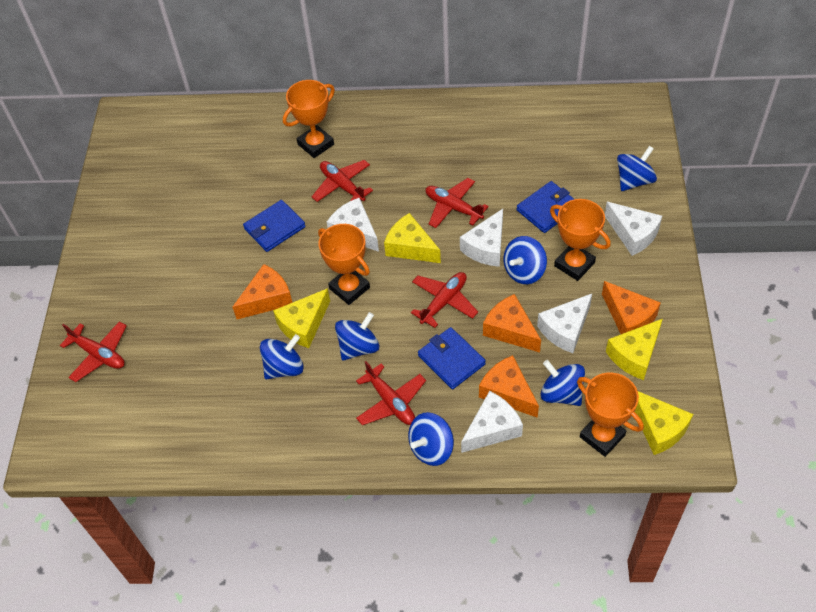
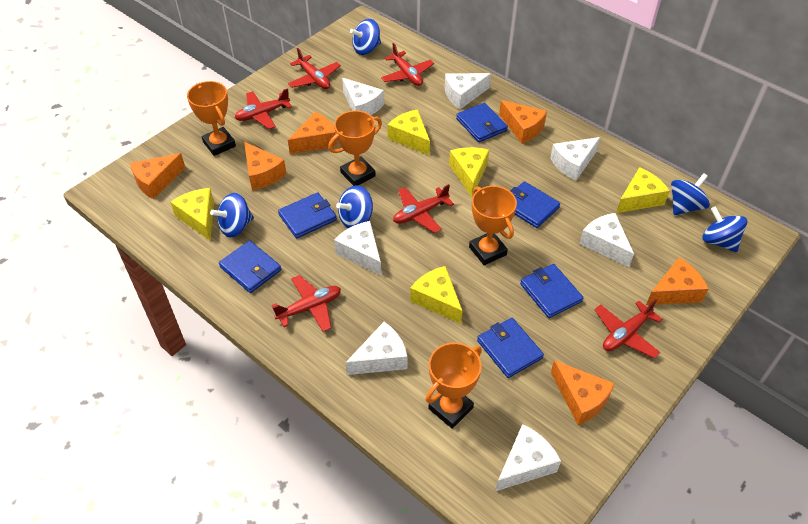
blue spinning top: [260,334,304,379] [335,312,379,361] [408,412,454,466] [503,236,547,284] [541,360,585,406] [617,146,657,191] = 6 -> [210,193,254,238] [336,185,373,228] [350,19,381,55] [671,173,710,215] [702,207,747,252] = 5
blue wallet: [243,200,305,252] [418,327,486,389] [517,181,574,233] = 3 -> [219,240,281,293] [278,192,337,239] [456,103,508,142] [477,318,544,378] [510,181,560,228] [520,264,583,318] = 6
orange cheese: [232,264,292,319] [479,355,539,418] [483,294,541,352] [602,281,661,334] = 4 -> [130,153,185,199] [244,142,287,190] [288,112,338,154] [499,100,547,144] [551,360,615,425] [646,257,708,305] = 6
red plane: [60,321,127,382] [312,160,373,202] [356,361,426,425] [411,272,478,328] [425,178,489,228] = 5 -> [235,88,292,129] [272,275,341,332] [288,48,341,89] [381,43,434,86] [393,184,454,233] [594,298,663,358] = 6
white cheese: [327,198,379,252] [460,209,503,267] [461,391,523,453] [537,294,592,353] [605,202,662,256] = 5 -> [334,221,381,275] [342,78,384,115] [346,322,407,375] [445,73,491,109] [496,424,561,491] [550,137,600,181] [580,213,634,267] = 7
yellow cheese: [273,288,330,348] [384,213,441,263] [606,319,663,380] [635,391,693,455] = 4 -> [170,188,214,241] [387,109,430,155] [410,266,462,324] [449,147,489,197] [616,167,670,213] = 5

